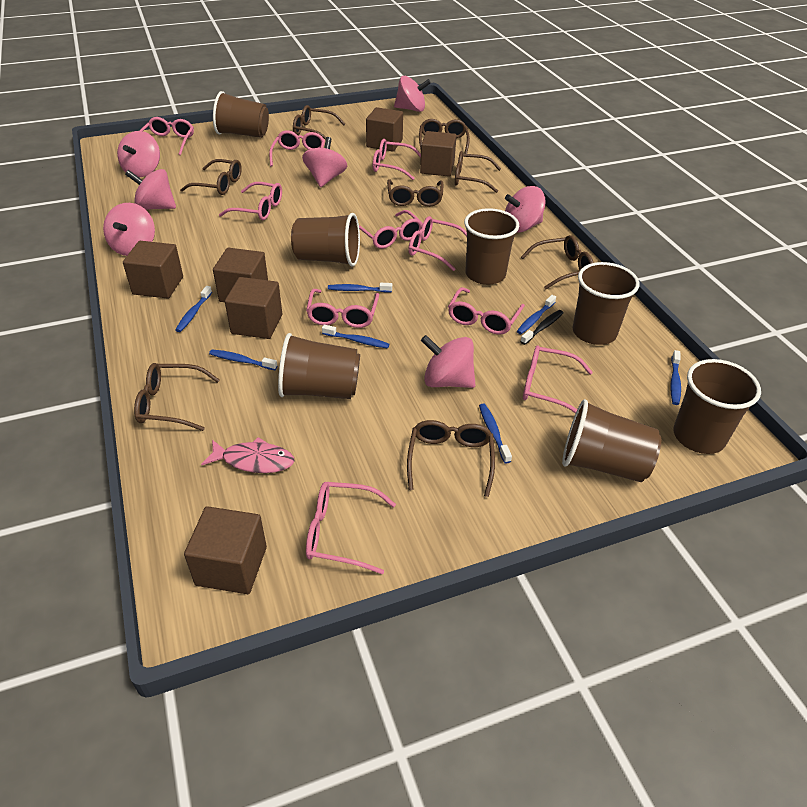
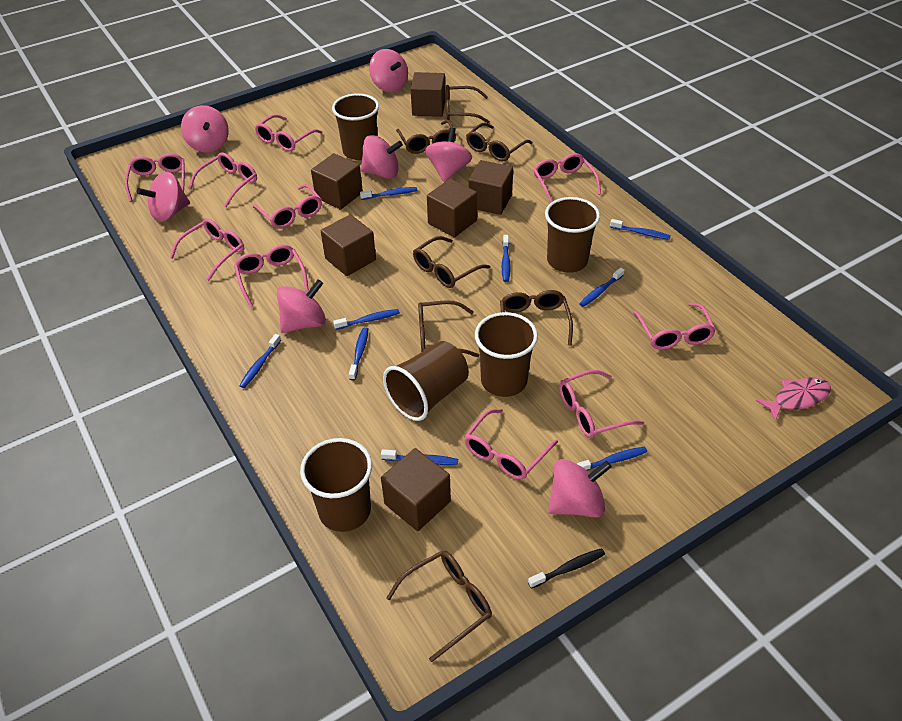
blue toothbrush: [176,286,212,332] [209,349,277,370] [322,325,389,349] [328,283,392,293] [479,403,512,464] [517,295,556,334] [670,350,681,405] = 7 -> [239,334,281,388] [333,309,400,330] [349,327,368,381] [360,187,418,200] [381,449,458,465] [502,235,511,282] [576,447,647,471] [579,268,625,307] [610,219,671,240] = 9
brown cup: [213,91,269,138] [278,333,360,399] [291,213,360,267] [464,208,519,285] [562,399,661,482] [573,262,640,345] [673,359,761,454] = 7 -> [300,438,372,532] [332,93,379,160] [383,341,469,421] [475,312,538,397] [545,197,600,273] = 5
brown glasses: [134,363,220,431] [180,159,242,195] [293,105,345,140] [387,179,443,207] [407,420,495,497] [419,119,470,154] [455,151,501,193] [521,235,593,290] = 8 -> [386,551,492,662] [396,120,456,154] [413,236,490,288] [418,300,479,357] [446,85,490,124] [466,123,533,161] [500,290,573,345] = 7

